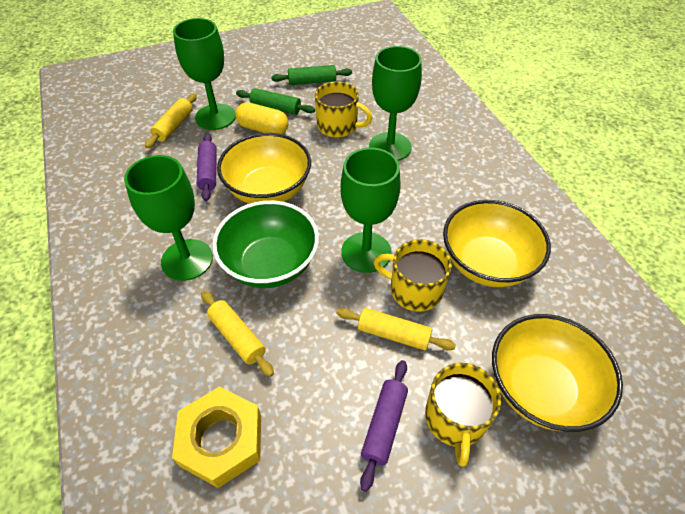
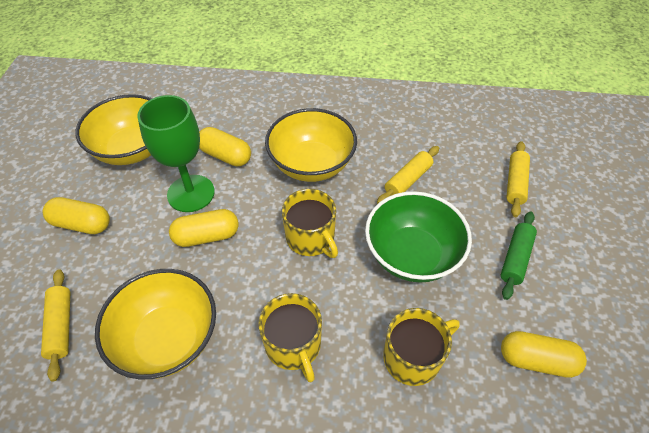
green goblet: [124,155,213,281] [173,18,236,130] [340,148,401,273] [369,46,422,161] = 4 -> [137,95,215,212] = 1
green rolling pin: [236,88,315,115] [271,65,352,85] = 2 -> [501,211,537,300] = 1
purple rolling pin: [197,133,217,201] [360,360,408,492] = 2 -> none = 0
yellow capsule: [235,102,288,134] = 1 -> [43,197,110,234] [169,209,239,247] [199,127,251,166] [501,331,587,378] = 4
yellow nut: [172,387,261,488] = 1 -> none = 0

